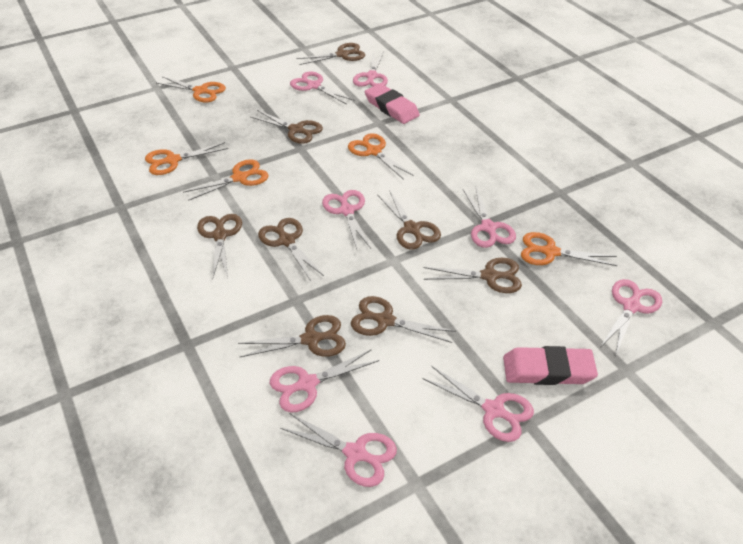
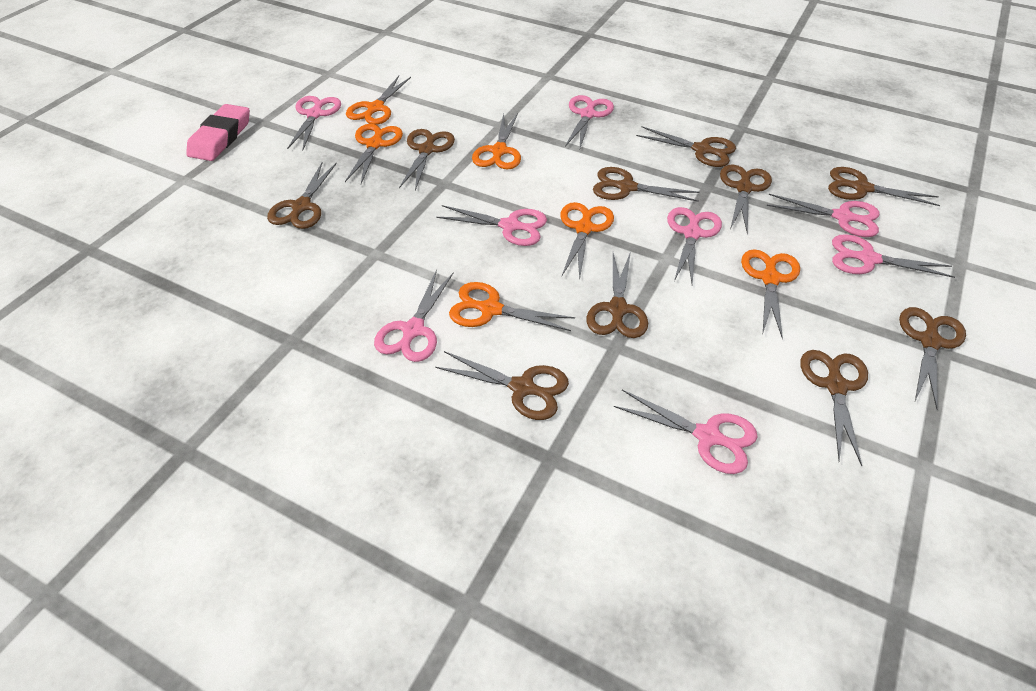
brown scissors: [197,214,242,280] [238,315,346,358] [250,110,323,144] [258,218,324,281] [297,43,365,65] [351,296,456,343] [377,190,441,250] [424,258,522,293] = 8 -> [267,162,337,229] [399,129,455,191] [435,351,569,420] [586,251,648,338] [593,167,700,202] [636,126,736,167] [720,165,772,234] [800,350,868,466] [828,167,940,206] [899,307,966,409] = 10
orange scissors: [145,142,228,175] [157,76,226,102] [183,159,269,201] [348,133,414,180] [521,232,617,266] = 5 -> [345,124,403,184] [346,76,411,125] [449,282,575,331] [472,113,521,170] [561,202,614,280] [741,249,800,339] = 6
pink eraser: [365,83,420,124] [503,346,598,385] = 2 -> [186,104,250,161] = 1

